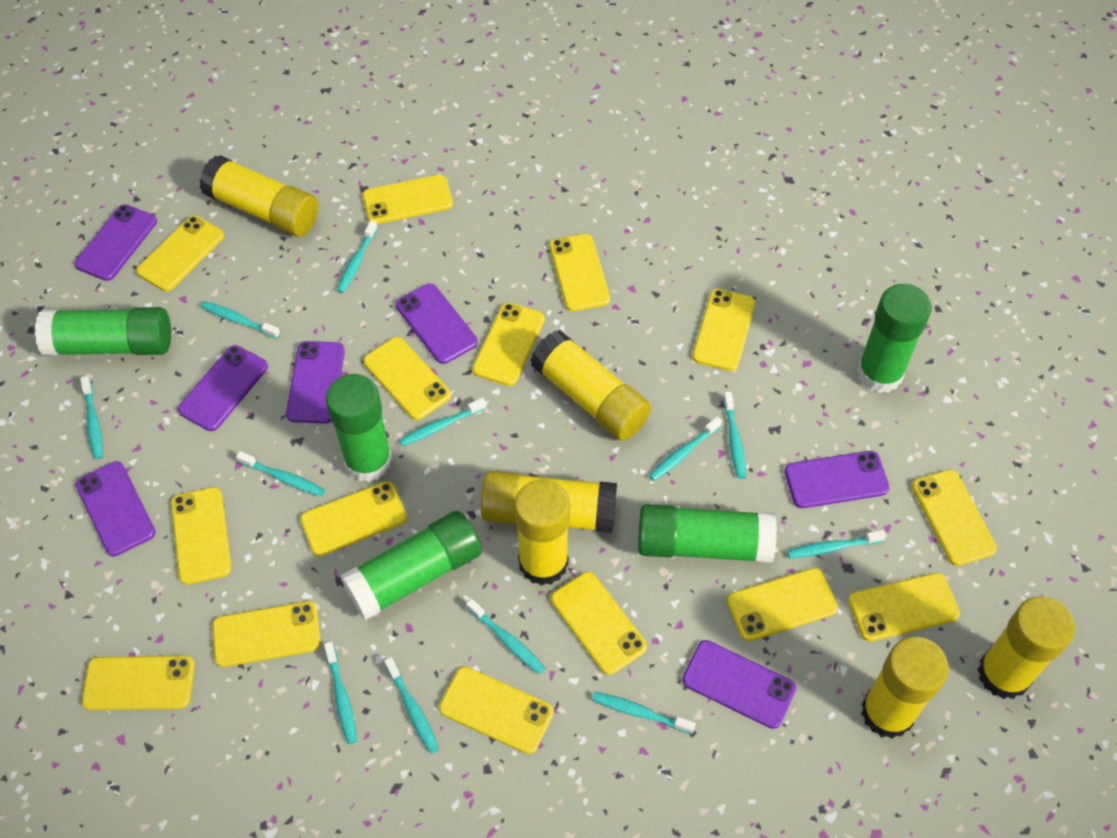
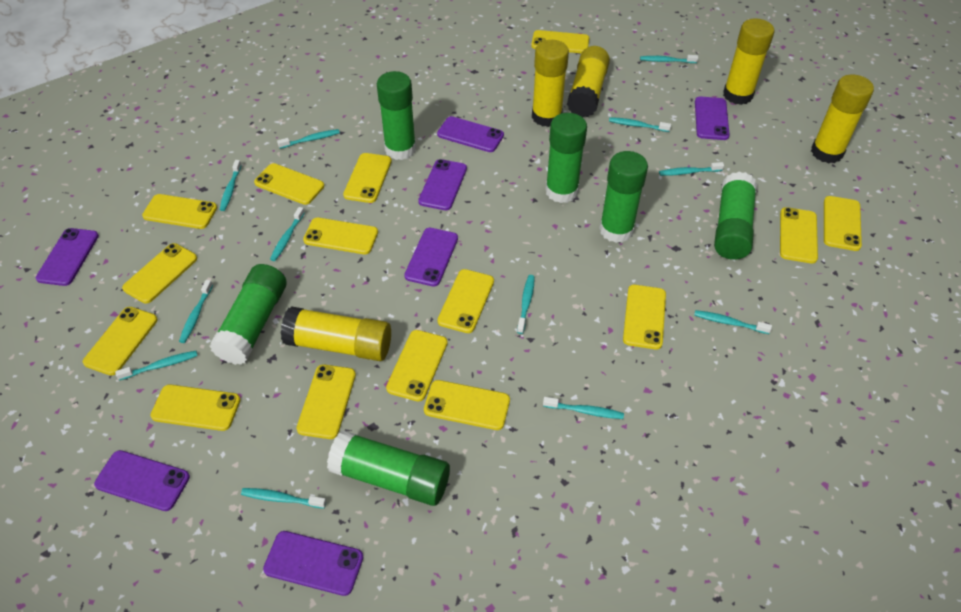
green glue stick: [35,307,171,356] [326,374,392,482] [340,511,482,620] [638,504,777,563] [857,284,932,393] = 5 -> [209,264,287,365] [327,430,450,506] [377,71,416,160] [545,113,587,203] [599,151,648,243] [714,172,757,260] = 6
yellow glue stick: [199,155,319,236] [481,471,617,533] [514,479,570,586] [530,330,651,441] [861,637,949,739] [977,596,1075,699] = 6 -> [281,306,391,361] [532,40,569,127] [567,46,610,117] [723,19,774,105] [811,74,874,163] = 5

